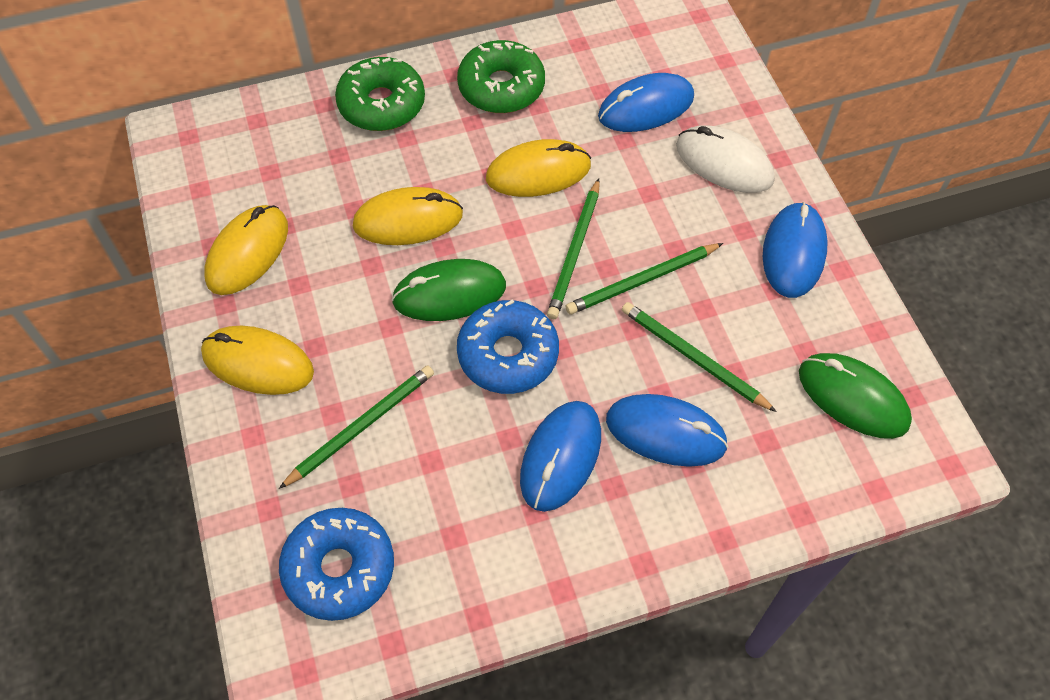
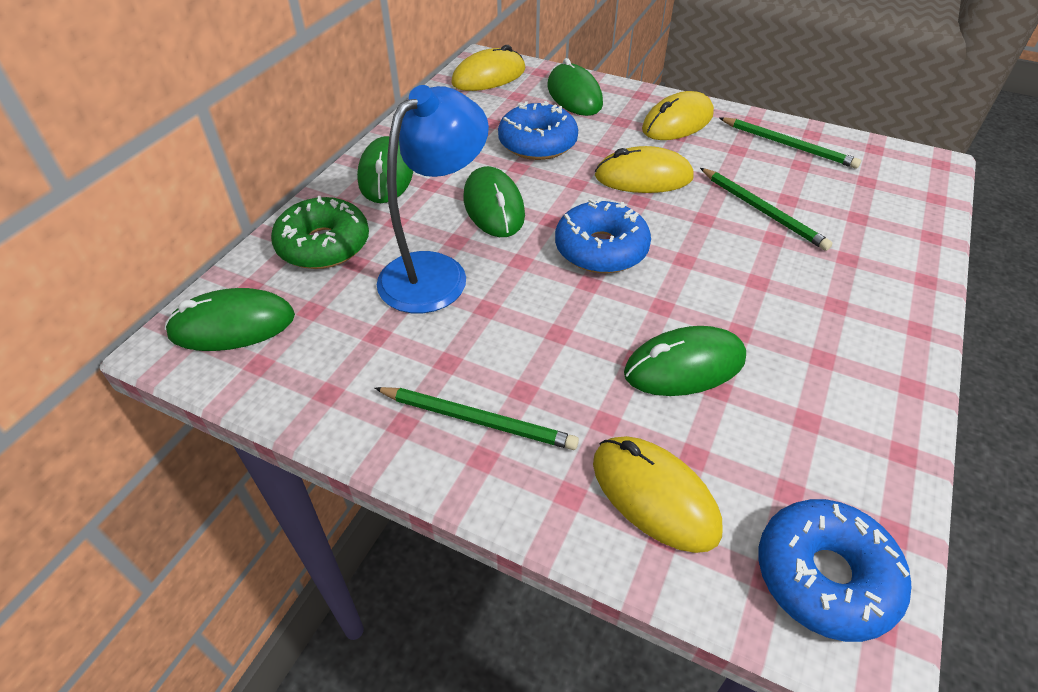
blue donut: [279,508,394,621] [457,299,559,394] = 2 -> [498,101,578,160] [555,198,651,273] [759,499,911,642] = 3
blue lamp: none = 0 -> [377,85,489,313] = 1
blue mouse: [520,401,601,512] [598,73,694,132] [606,394,729,467] [763,202,828,298] = 4 -> none = 0
green donut: [335,57,425,131] [457,40,545,113] = 2 -> [271,196,369,269] = 1
green mouse: [391,259,506,321] [799,353,912,439] = 2 -> [165,288,295,351] [357,136,413,203] [464,166,525,237] [547,58,603,116] [624,326,746,396] = 5
green pencil: [279,365,434,489] [547,178,600,319] [566,243,723,315] [622,302,777,412] = 4 -> [375,387,579,450] [700,168,833,251] [719,117,861,169] = 3
white mouse: [676,125,775,193] = 1 -> none = 0

